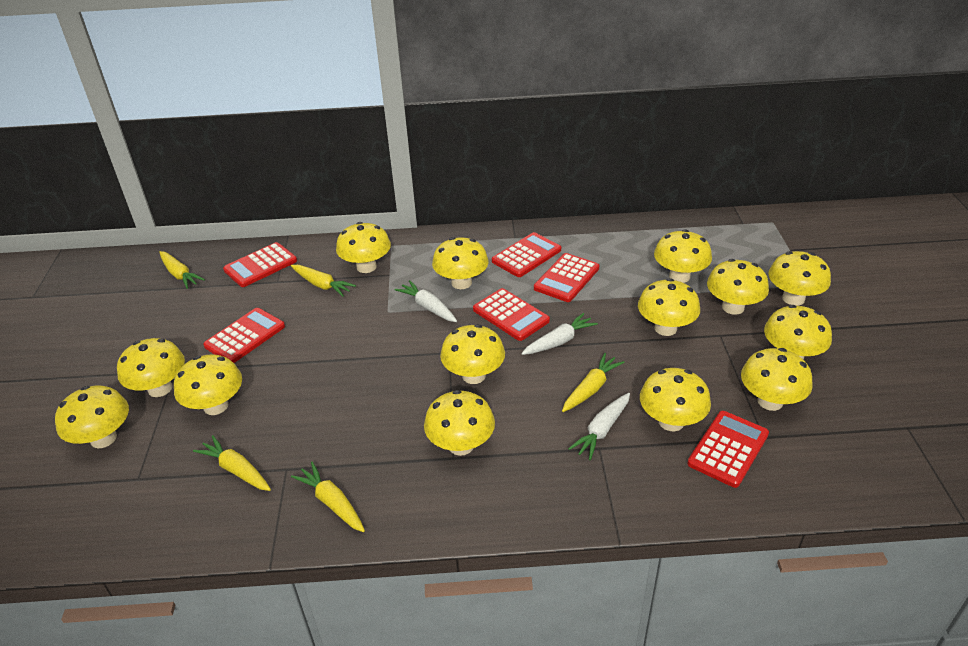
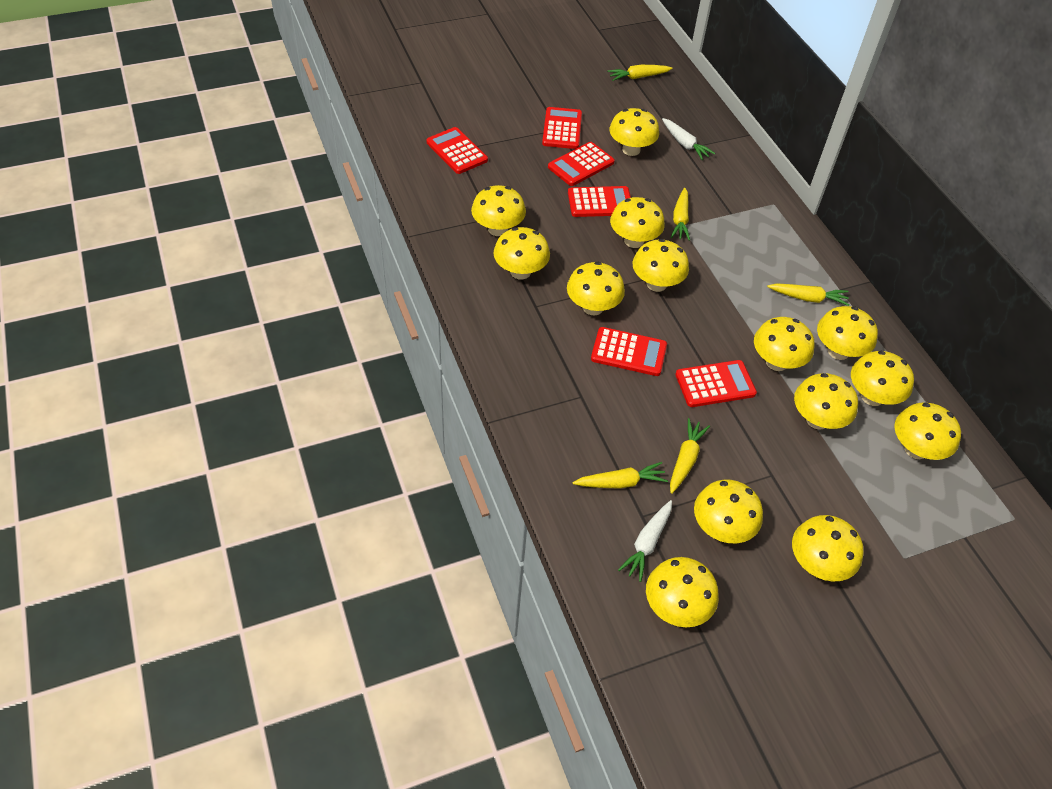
white carrot: [395,280,457,322] [521,313,598,355] [568,393,630,460] = 3 -> [618,500,672,582] [662,118,715,160] = 2

